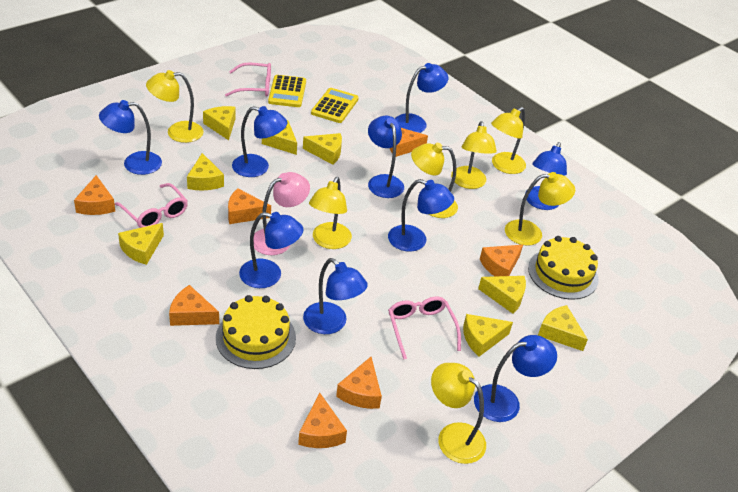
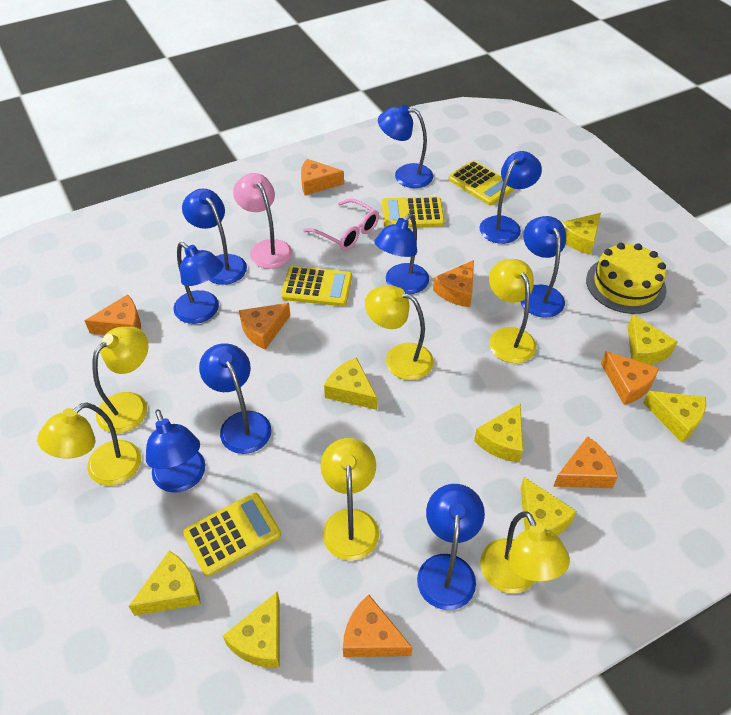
pink glasses: [115,183,188,228] [225,63,271,97] [388,297,461,360] = 3 -> [303,199,379,250] = 1
yellow cake: [216,295,296,369] [528,236,599,300] = 2 -> [586,243,667,314] = 1
yellow calculator: [268,75,306,107] [311,88,359,123] = 2 -> [183,493,281,577] [281,266,352,306] [382,197,445,227] [448,160,515,205] = 4
yellow lamp: [146,70,204,143] [309,177,352,249] [411,143,458,218] [431,363,486,464] [451,121,497,189] [491,107,526,174] [505,172,575,246] = 7 -> [37,402,141,486] [92,327,149,433] [320,438,379,561] [365,285,434,380] [480,512,570,593] [489,259,537,363] = 6

